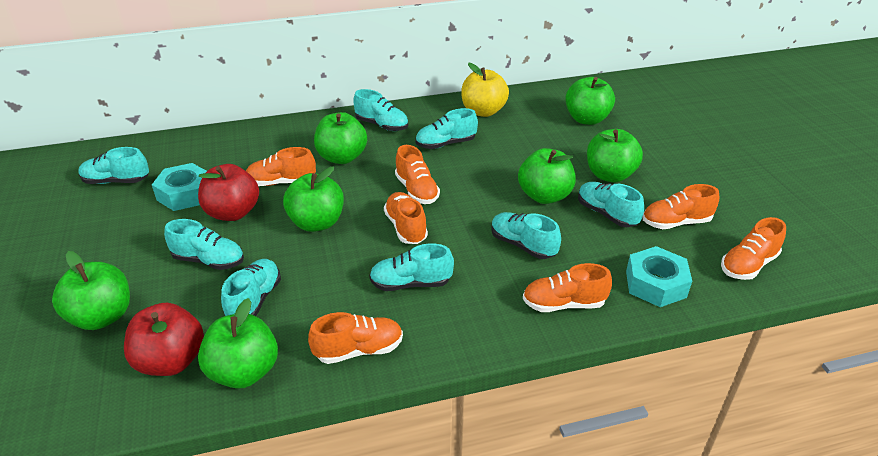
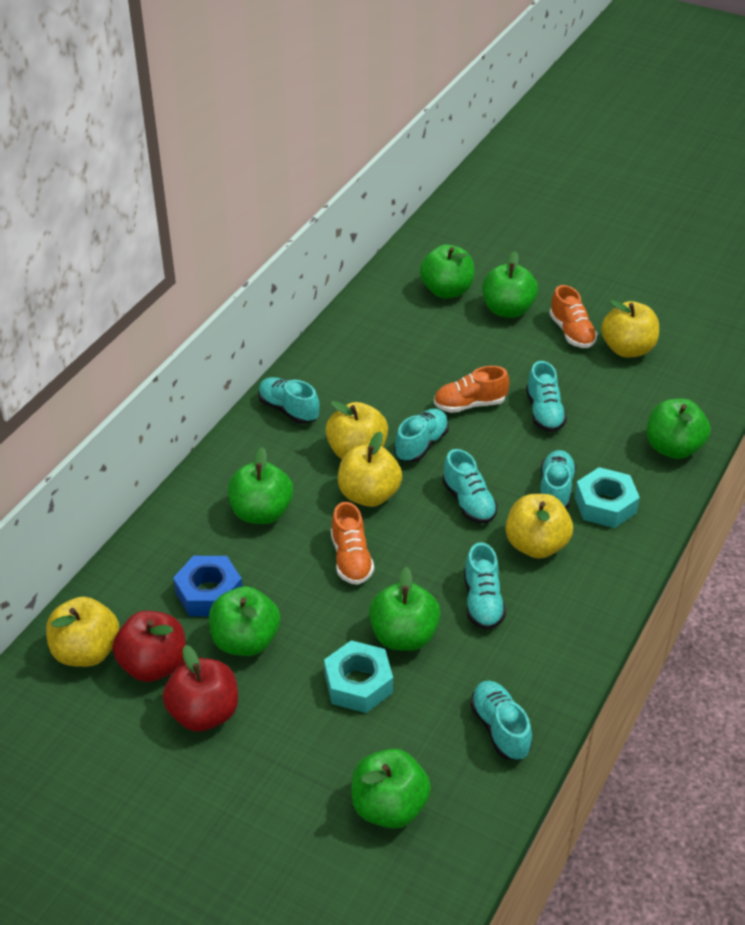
blue nut: none = 0 -> [173,556,242,616] = 1
orange shoe: [246,147,316,186] [308,312,403,364] [384,192,428,244] [395,145,440,204] [523,263,612,312] [643,184,719,229] [721,217,786,280] = 7 -> [331,502,374,585] [434,366,510,413] [550,285,597,348] = 3
turquoise shoe: [78,147,149,184] [164,219,244,270] [221,259,281,316] [353,89,408,131] [369,243,454,291] [415,108,478,149] [492,212,561,259] [578,182,644,227] = 8 -> [258,377,319,424] [394,409,449,462] [442,449,498,524] [464,542,506,630] [470,681,532,760] [526,361,567,432] [540,450,576,509] = 7
yellow apple: [461,63,509,117] = 1 -> [46,597,119,667] [326,401,388,459] [338,431,402,507] [505,494,573,558] [601,300,659,358] = 5

